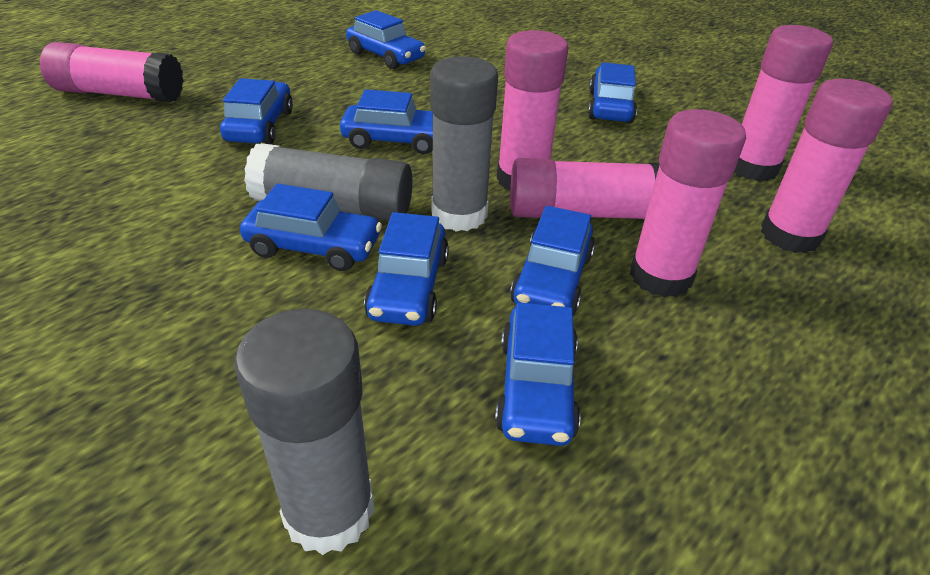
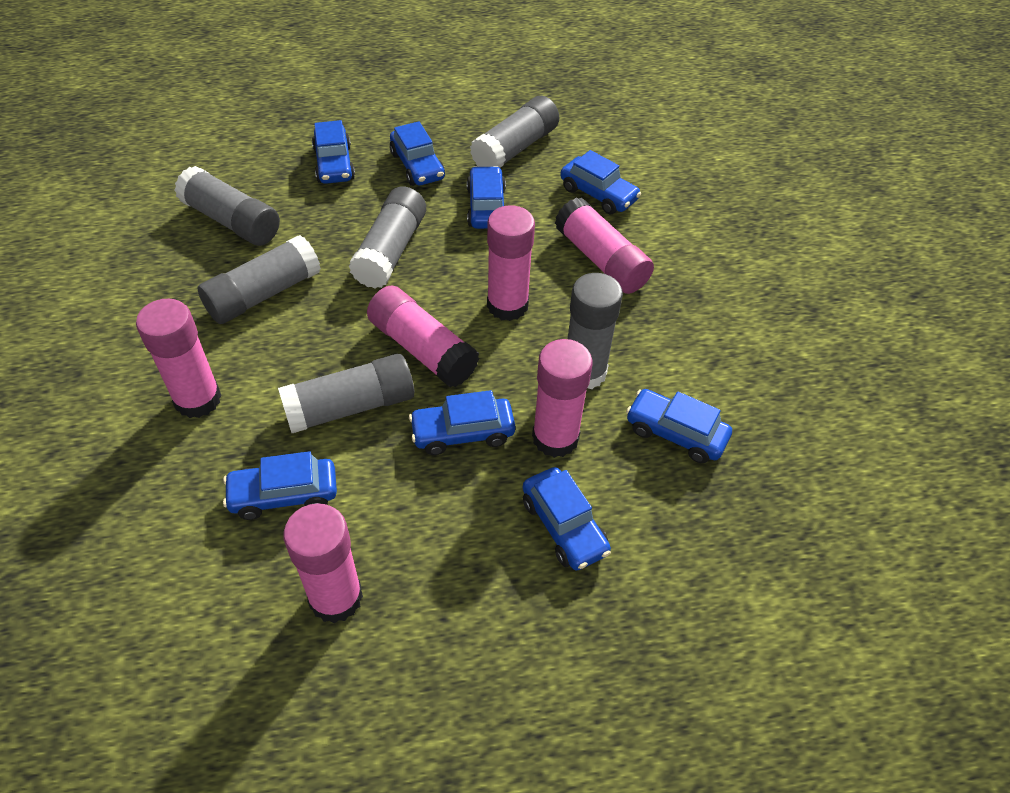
grey glue stick: [234,309,374,555] [244,143,413,221] [431,56,498,231] = 3 -> [174,166,280,246] [197,235,321,324] [278,354,414,433] [348,187,426,289] [470,96,559,168] [568,273,623,389] = 6

